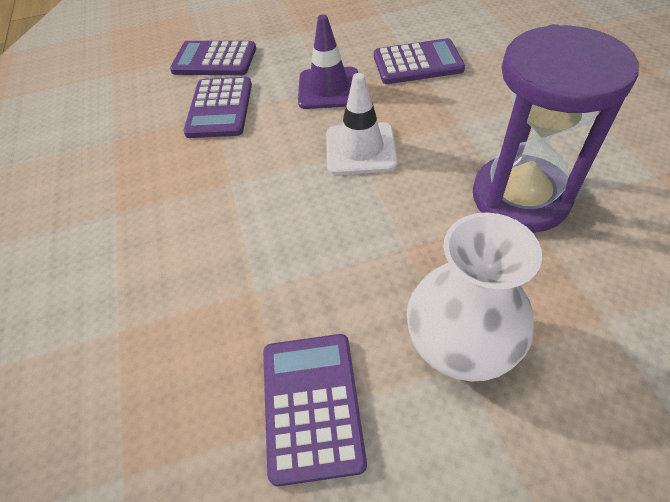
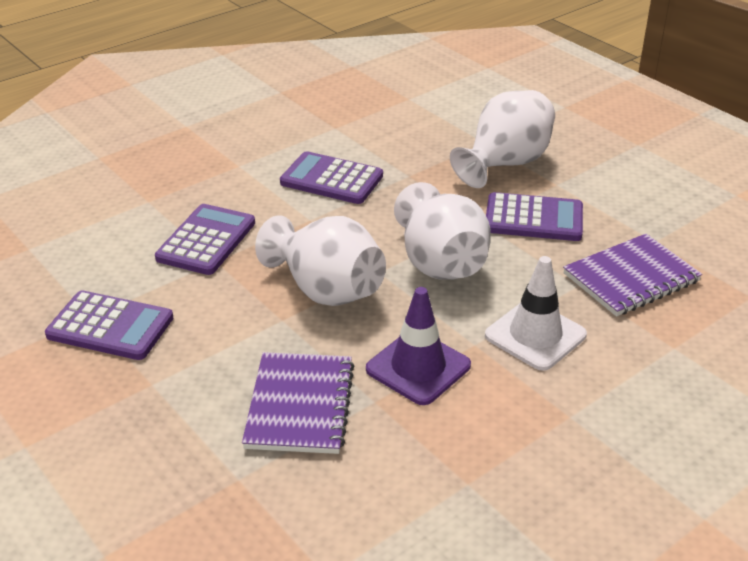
purple hourglass: [473,24,639,233] = 1 -> none = 0
purple notebook: none = 0 -> [242,352,355,454] [563,234,702,317] = 2
white vase: [407,213,542,382] = 1 -> [255,215,386,306] [394,182,491,280] [450,90,555,188] = 3

